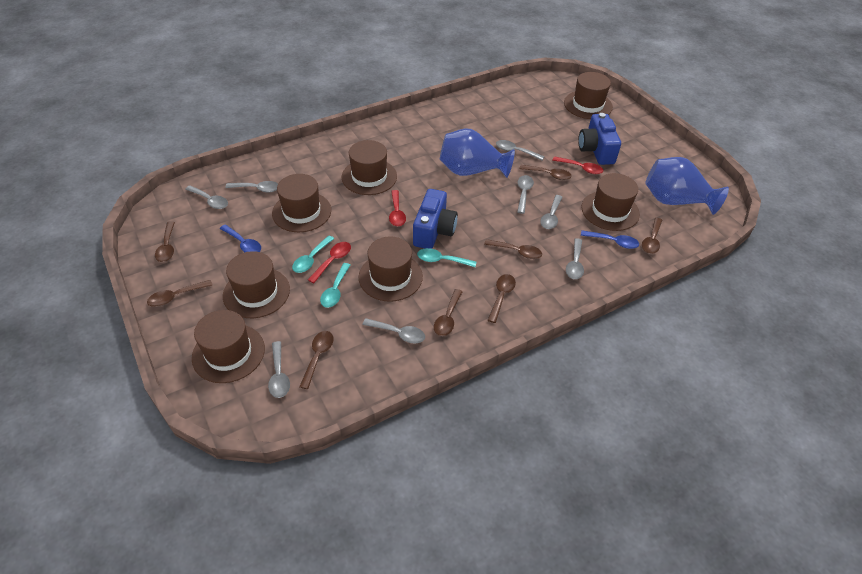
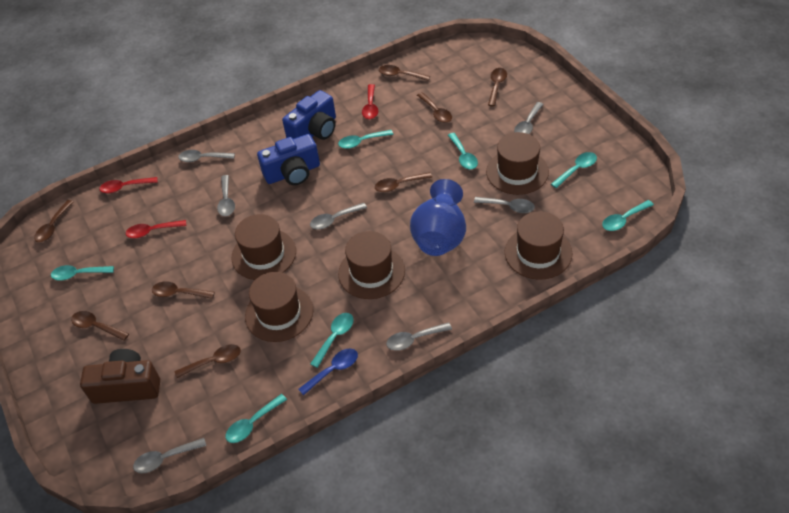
blue spoon: [220,225,261,252] [581,230,639,249] = 2 -> [298,349,358,395] = 1
blue vase: [440,128,515,178] [645,157,729,215] = 2 -> [410,179,466,256] = 1
brown camera: none = 0 -> [80,349,160,404] = 1
brown hat: [192,310,265,383] [223,251,290,318] [272,174,331,232] [341,140,397,195] [359,237,423,302] [564,72,613,119] [581,173,640,231] = 7 -> [231,214,296,280] [245,272,313,342] [338,231,405,299] [486,132,549,195] [505,212,572,280] = 5
grey spoon: [185,185,228,209] [225,181,278,192] [268,341,290,398] [362,318,425,343] [496,140,544,160] [517,175,534,214] [540,195,562,229] [566,238,584,279] = 8 -> [133,438,206,474] [178,150,235,162] [217,175,235,216] [310,203,367,230] [386,322,452,351] [474,197,535,213] [514,102,544,134] = 7
turquoise spoon: [292,236,334,273] [320,263,350,308] [417,248,476,267] = 3 -> [51,265,114,281] [226,394,287,443] [310,313,354,368] [338,130,393,149] [448,133,478,170] [551,152,597,188] [602,200,654,231] = 7

